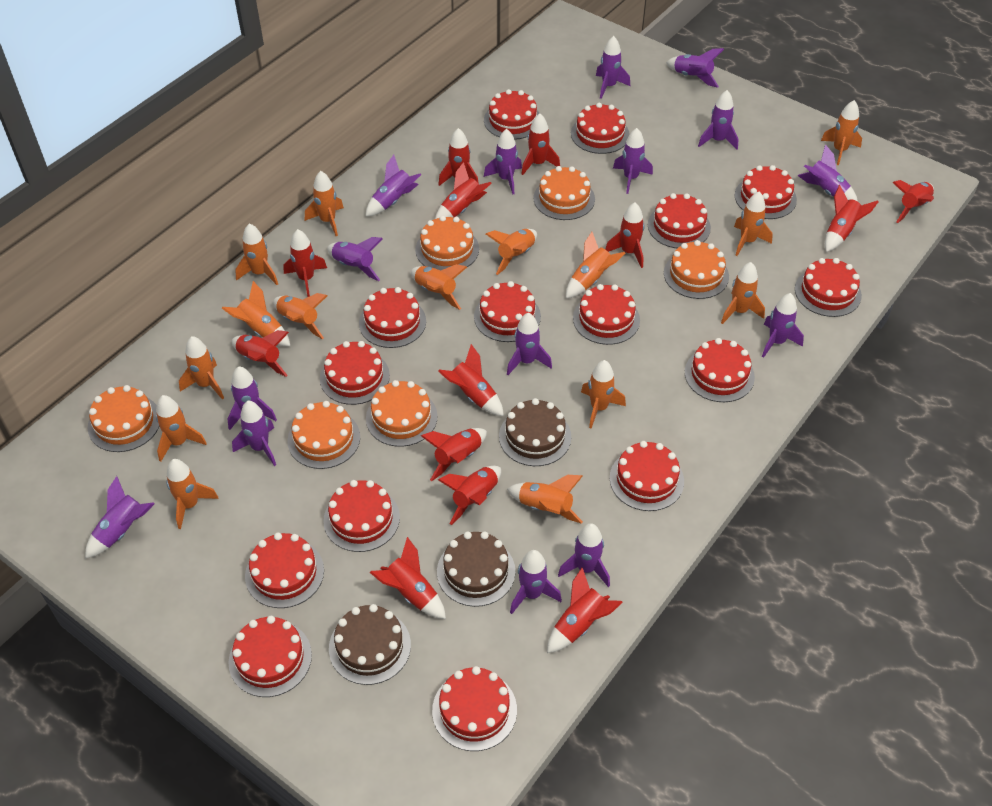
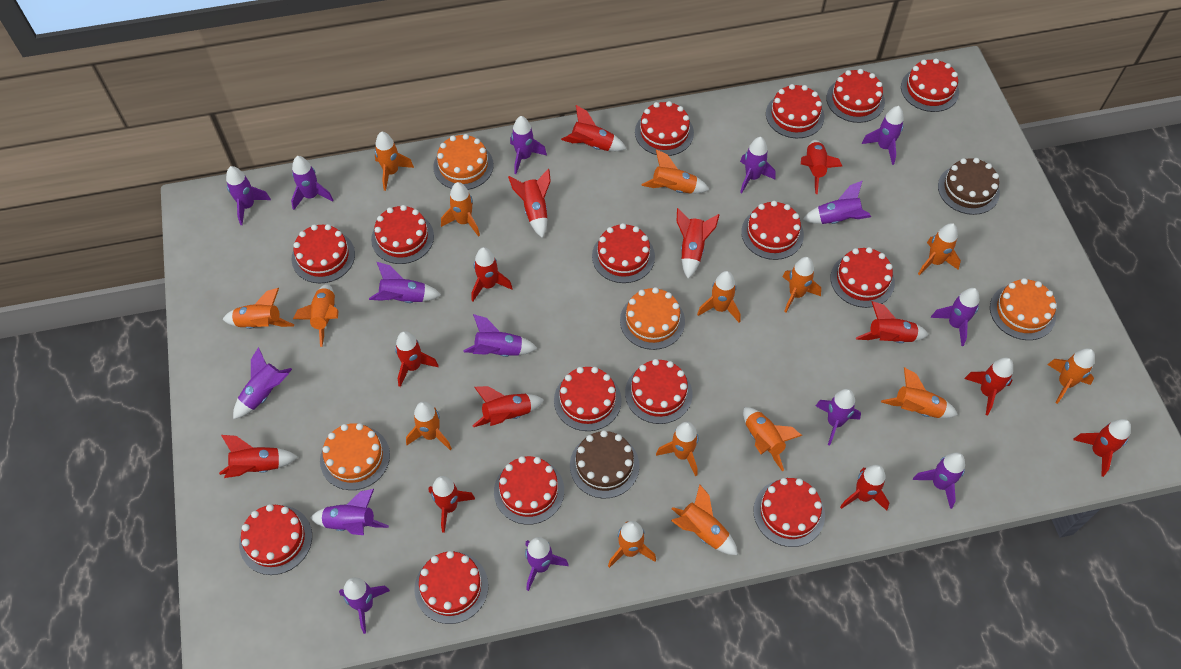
brown cake: [329,604,411,685] [437,531,515,607] [499,398,571,466] = 3 -> [570,430,639,499] [938,158,1000,215] = 2
orange cake: [88,385,159,452] [287,401,360,469] [366,380,438,447] [415,216,479,271] [534,166,595,220] [664,240,729,299] = 6 -> [320,423,390,490] [433,134,494,190] [620,287,685,350] [990,278,1057,340] = 4

